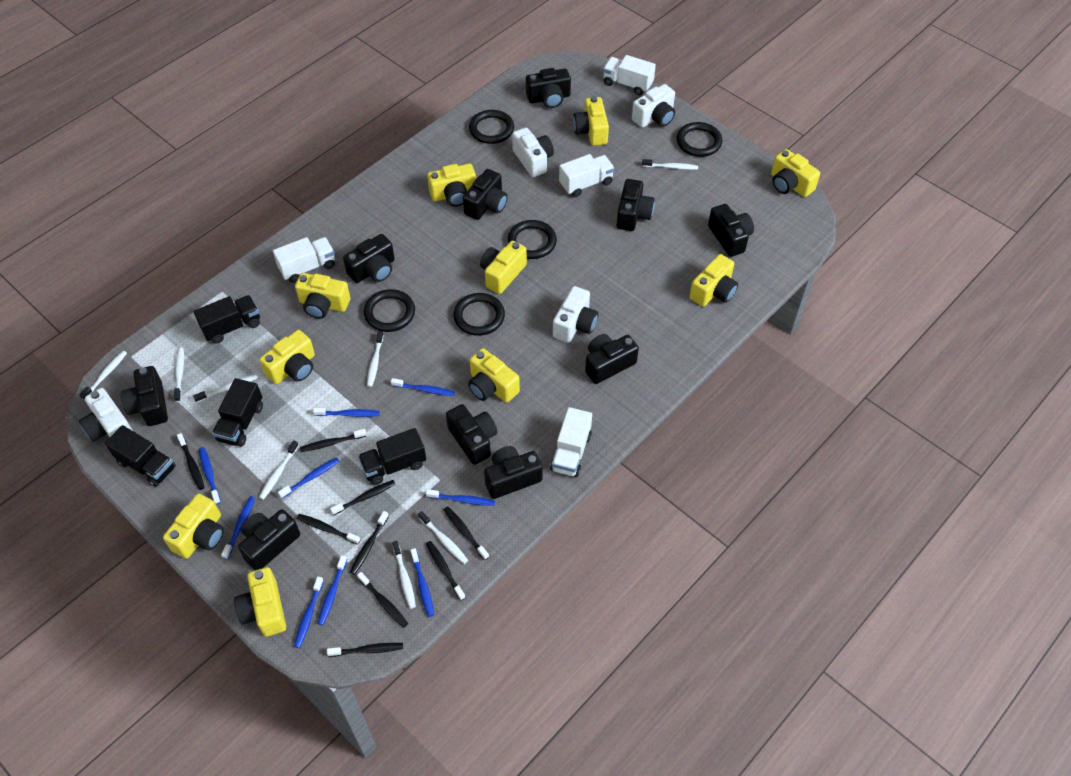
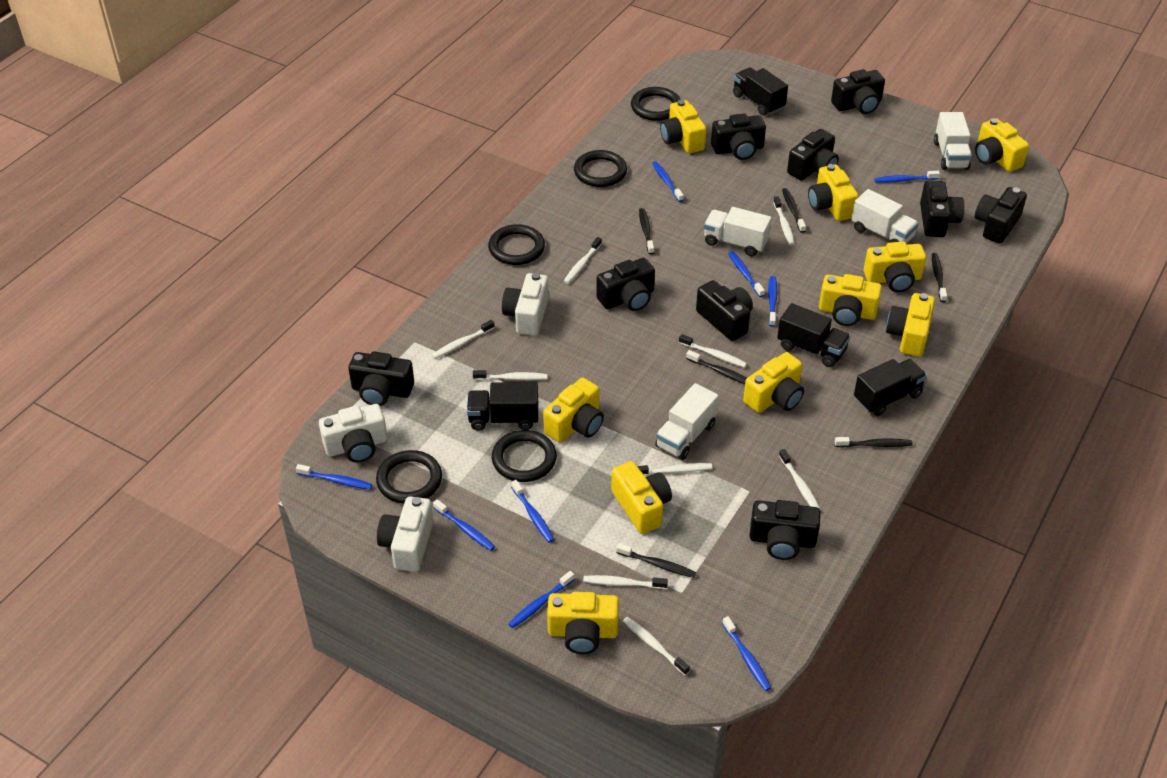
black camera: [121,366,168,426] [238,509,300,570] [343,234,395,283] [446,404,497,465] [463,169,508,220] [484,446,543,499] [526,68,571,108] [585,334,639,384] [617,179,655,231] [708,204,754,257] = 10 -> [348,351,414,406] [596,258,655,311] [696,280,753,341] [711,113,766,160] [750,500,821,560] [787,129,839,180] [831,69,885,114] [920,180,964,237] [975,187,1027,244] = 9
black toothbrush: [177,433,205,490] [297,514,360,545] [300,429,367,452] [327,643,403,657] [330,480,395,515] [350,511,389,575] [357,572,408,628] [426,541,466,601] [444,506,489,560] = 9 -> [616,543,696,578] [639,208,654,254] [686,350,747,384] [782,188,806,233] [835,437,912,447] [932,253,947,302] = 6
white camera: [79,388,133,442] [512,127,554,177] [553,286,598,343] [632,84,675,128] = 4 -> [319,404,387,463] [377,496,433,572] [502,273,549,336] = 3
white toothbrush: [79,351,127,400] [174,348,184,402] [193,374,258,403] [259,440,299,500] [367,331,384,387] [392,541,416,609] [418,511,468,564] [642,159,698,170] = 8 -> [432,320,495,359] [473,370,547,380] [564,237,602,284] [583,575,668,589] [623,617,690,675] [637,463,712,476] [679,334,747,368] [773,196,795,245] [779,449,821,511] = 9

